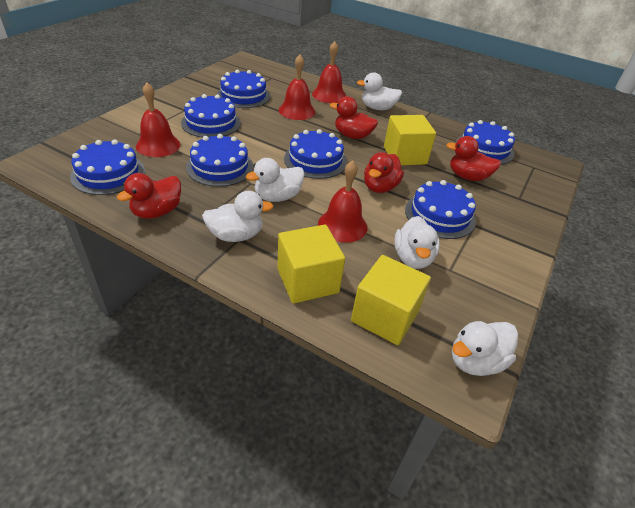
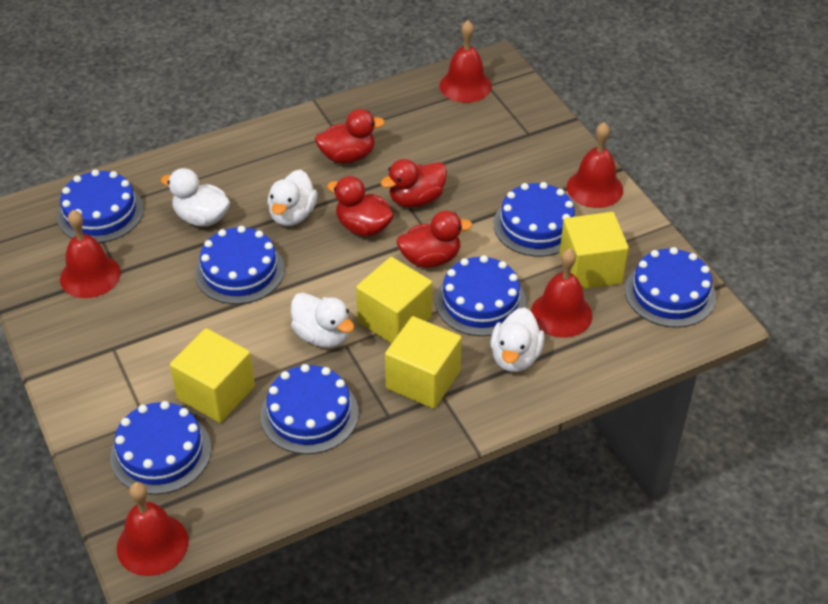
red bell: [136,82,180,157] [279,55,315,120] [312,41,346,103] [318,160,367,243] = 4 -> [60,210,121,298] [117,482,189,576] [440,20,492,103] [531,248,592,338] [567,122,623,208] = 5
white duck: [202,191,273,242] [246,158,305,202] [357,72,402,110] [394,216,440,269] [452,321,518,376] = 5 -> [161,168,230,226] [267,169,318,226] [291,293,354,348] [491,307,545,372] = 4
yellow cube: [277,225,345,303] [351,255,431,345] [384,115,436,165] = 3 -> [170,328,255,423] [356,257,432,344] [385,316,462,409] [560,212,629,289] = 4

